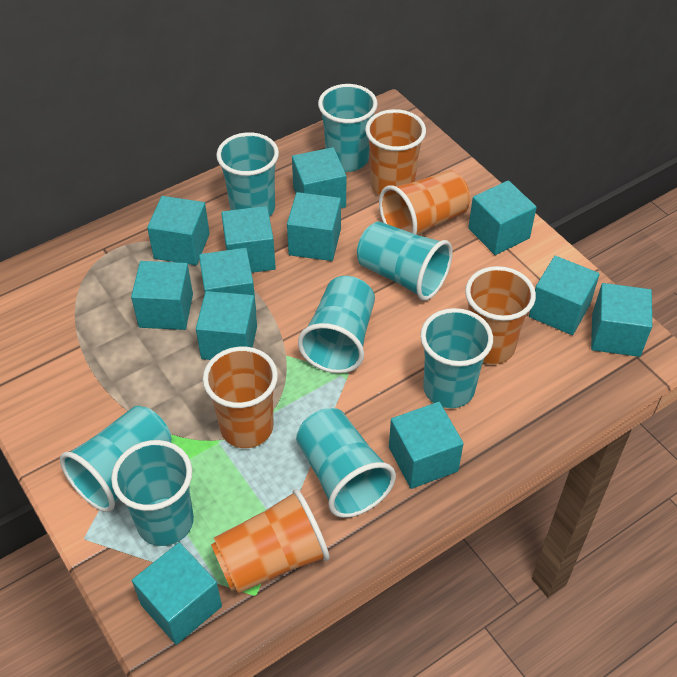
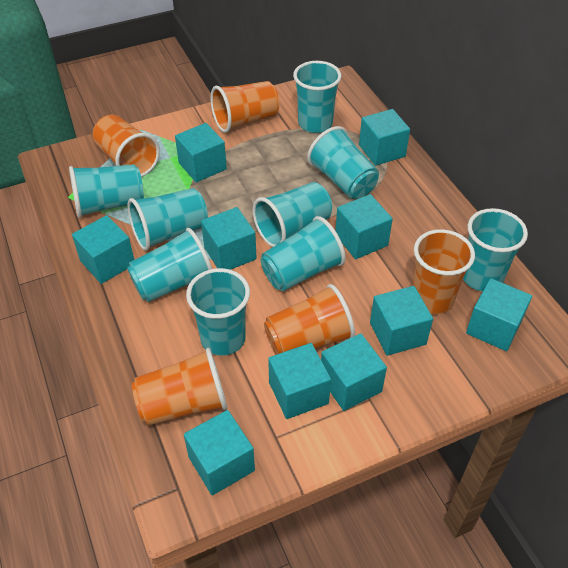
turquoise cube: [131,261,193,330] [132,542,222,645] [147,196,210,265] [196,291,257,360] [199,248,256,309] [221,206,276,273] [287,192,341,261] [292,147,346,208] [389,402,464,489] [468,180,537,255] [529,256,600,335] [591,283,652,357] = 12 -> [72,215,134,284] [175,123,227,182] [184,410,255,495] [201,207,257,270] [268,343,331,419] [321,333,387,411] [335,194,393,259] [359,109,410,166] [370,286,433,356] [466,278,532,351] = 10
turquoise cup: [60,406,172,512] [111,440,194,546] [216,132,279,217] [296,408,396,518] [298,276,375,373] [318,84,378,172] [357,222,453,301] [420,308,493,408] = 8 -> [69,164,144,218] [127,228,212,302] [128,188,208,251] [186,268,250,356] [253,182,332,247] [261,216,346,291] [293,61,341,133] [307,126,379,199] [463,208,528,291] = 9

